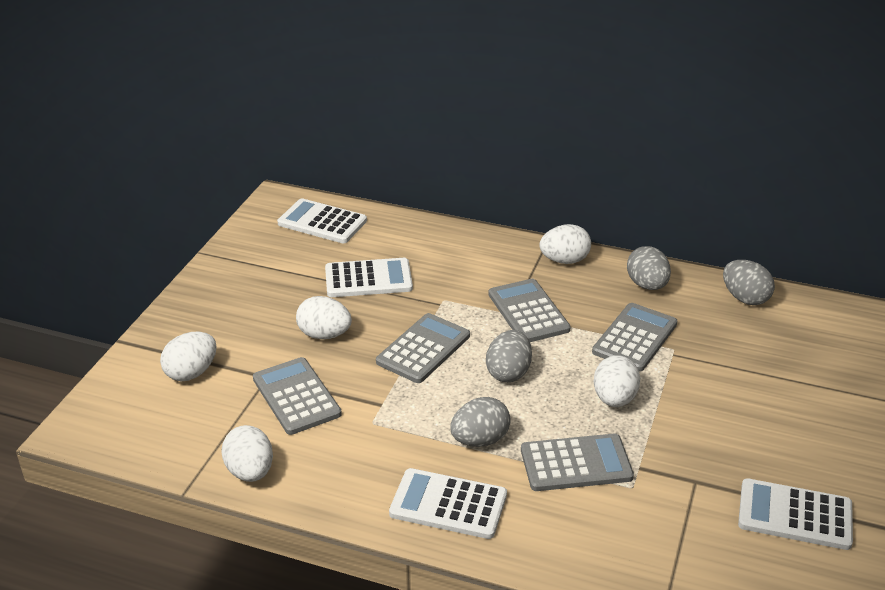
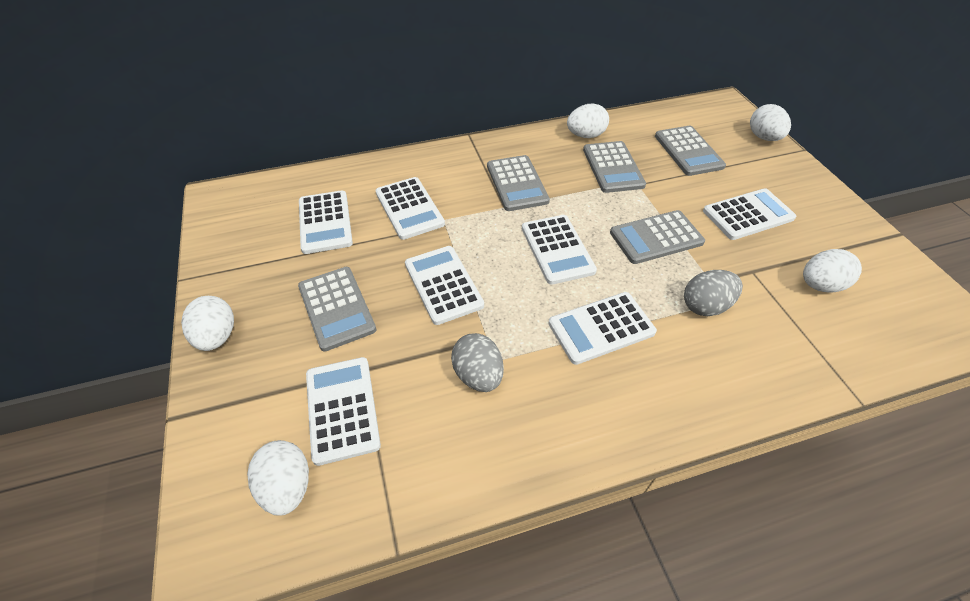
grey egg: [450,397,511,447] [486,330,532,382] [627,246,671,290] [723,260,775,305] = 4 -> [451,333,504,392] [684,270,743,316] = 2
white calculator: [277,198,367,243] [325,258,413,297] [389,468,507,539] [738,478,853,550] = 4 -> [299,190,353,254] [306,357,381,466] [375,177,445,240] [405,246,484,325] [522,215,597,285] [548,292,657,365] [703,188,796,240] = 7

